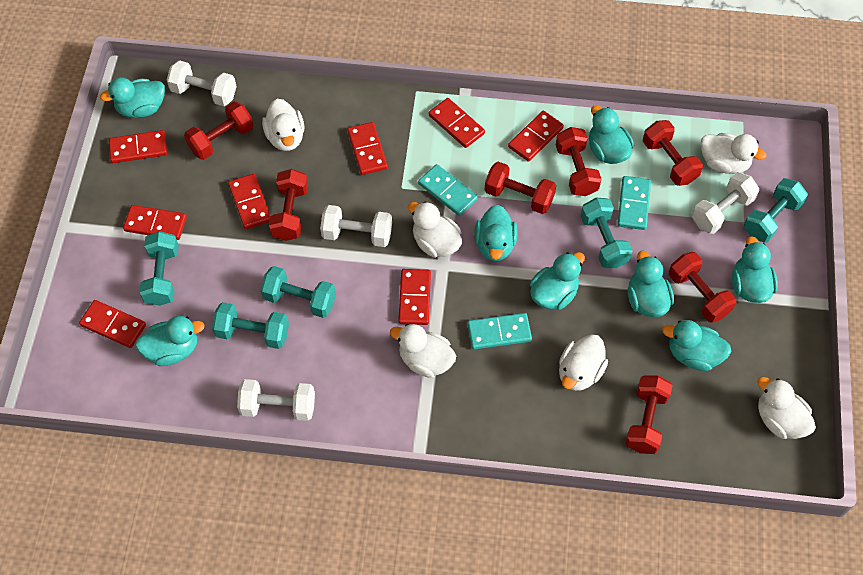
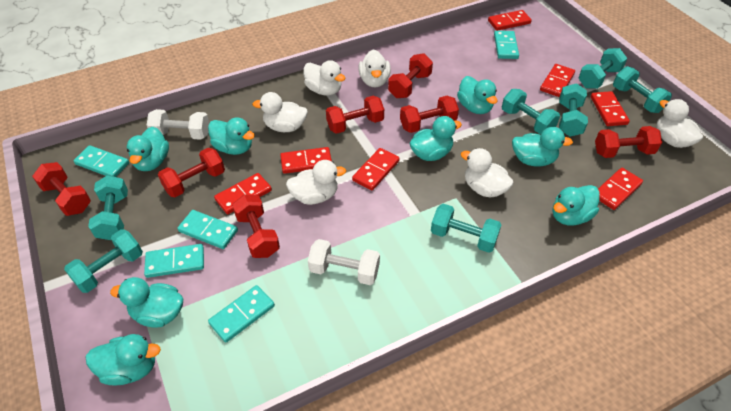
red domino: [79,300,146,348] [109,130,167,163] [123,205,187,240] [228,174,271,229] [347,122,388,175] [398,269,431,325] [429,98,485,148] [508,111,564,162] = 8 -> [214,173,272,214] [280,147,332,174] [352,148,400,190] [488,10,532,31] [540,64,575,97] [591,91,630,126] [598,168,643,210] = 7
turquoise domino: [418,164,478,216] [467,313,532,349] [617,176,651,230] = 3 -> [73,145,129,177] [144,244,204,278] [177,210,238,249] [208,285,275,343] [494,31,519,59] = 5
turquoise dumbbell: [139,231,179,306] [212,302,289,349] [260,266,336,318] [581,198,633,268] [744,178,808,243] = 5 -> [64,229,143,293] [88,175,128,240] [431,204,501,253] [502,89,560,135] [559,83,588,137] [579,48,627,89] [613,66,672,113] = 7
white dumbbell: [167,60,237,106] [237,379,315,421] [320,205,392,247] [692,172,759,234] = 4 -> [147,109,210,140] [308,239,380,285] = 2

